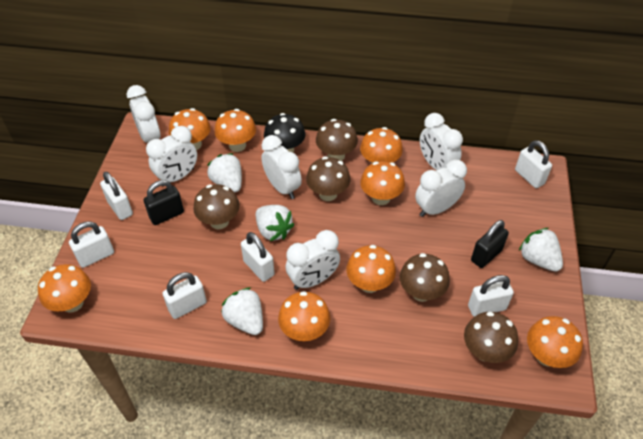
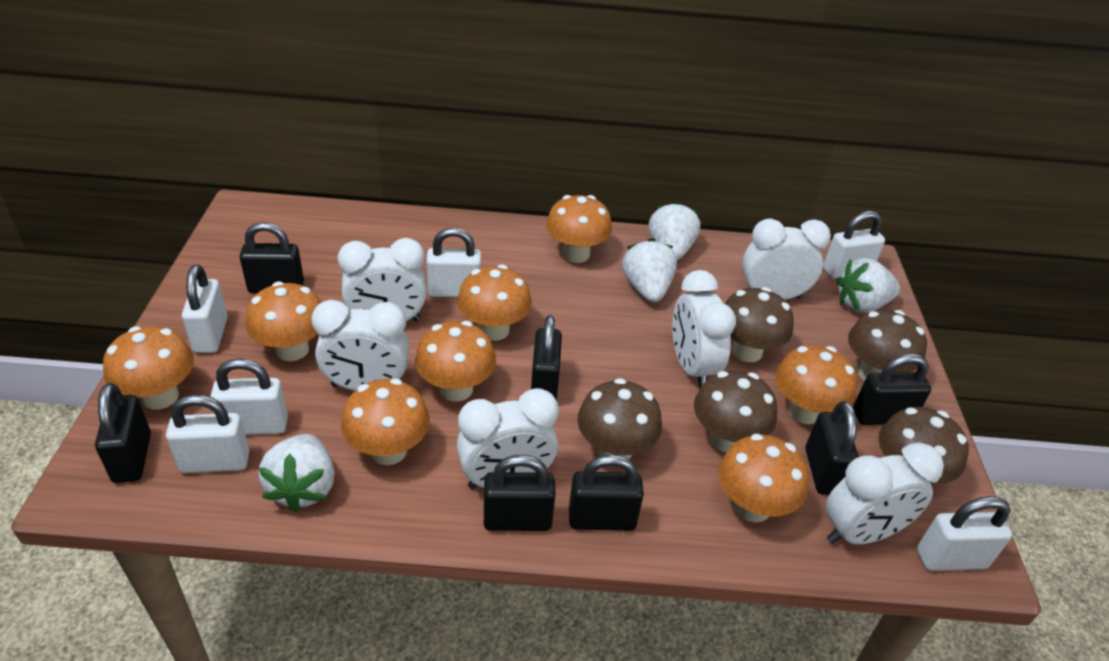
black mushroom: [264,113,306,153] = 1 -> none = 0
black padlock: [144,180,184,225] [471,220,509,268] = 2 -> [95,383,151,483] [240,222,304,293] [484,454,556,531] [531,315,562,401] [569,454,644,531] [805,401,859,495] [853,354,931,425] = 7

